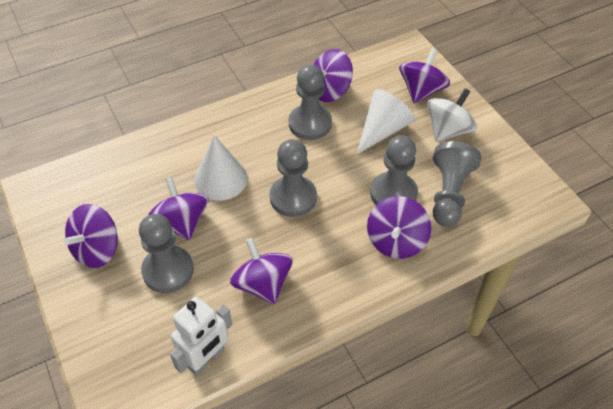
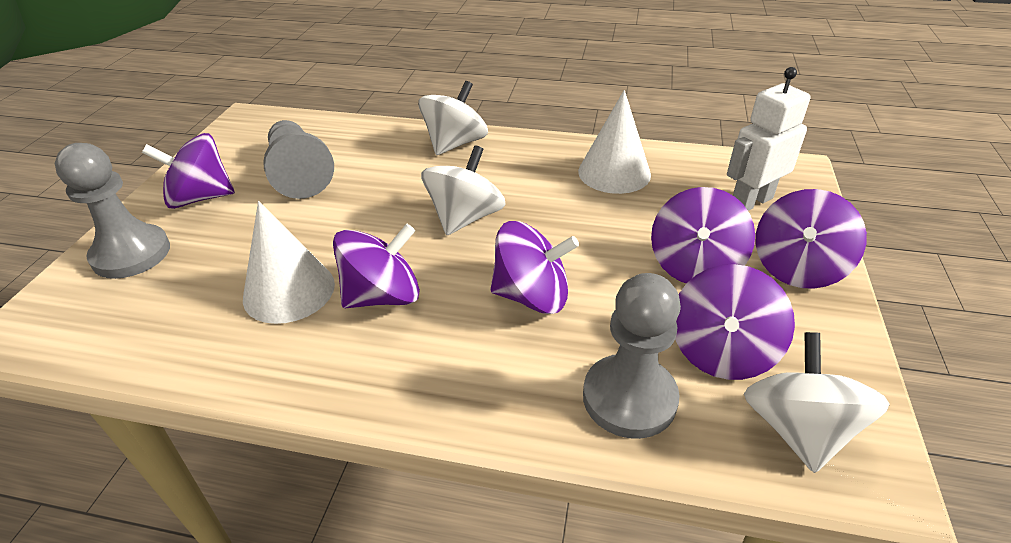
grey pawn: [139,214,194,293] [270,139,317,217] [289,64,332,140] [370,135,418,205] [433,141,481,227] = 5 -> [55,143,170,279] [263,120,334,199] [583,273,681,439] = 3
white spinning top: [427,88,477,142] = 1 -> [418,81,488,155] [421,145,506,235] [744,332,890,473] = 3

